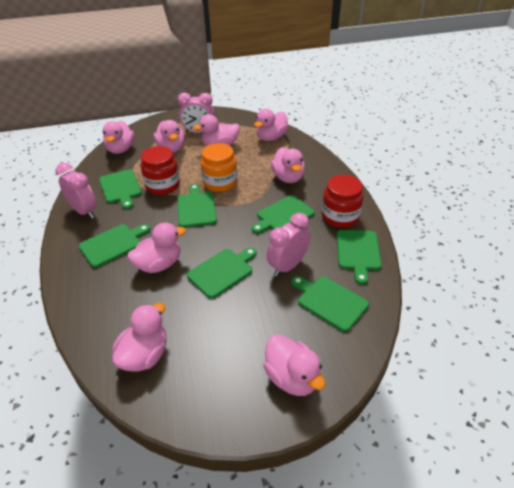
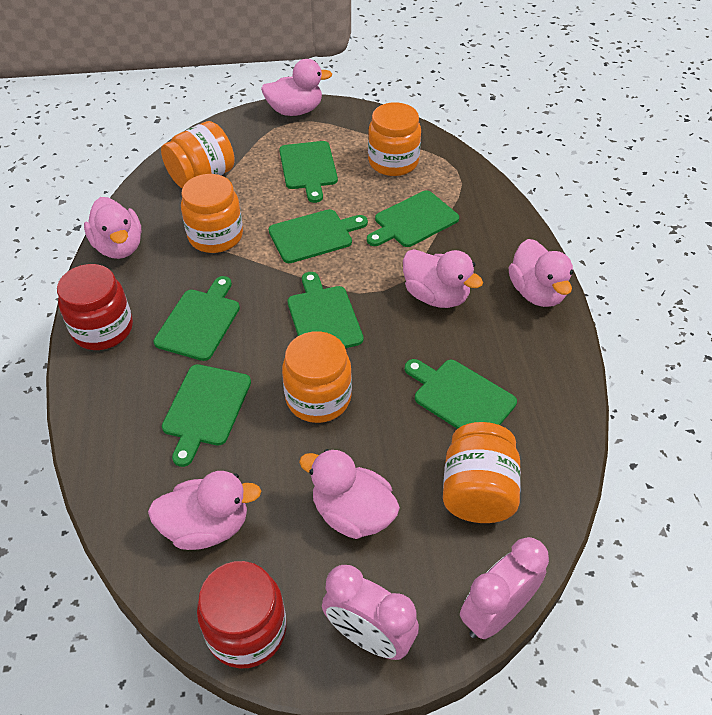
orange jar: [201,143,237,192] = 1 -> [161,121,235,188] [181,174,243,253] [282,331,352,423] [368,102,421,176] [443,422,521,523] = 5
pink clock: [55,163,97,218] [178,92,215,133] [267,213,310,276] = 3 -> [322,565,419,660] [460,537,549,639] = 2
pink duck: [103,121,134,154] [112,303,167,372] [127,223,186,273] [154,120,185,152] [193,114,240,146] [254,109,288,141] [263,334,326,396] [271,147,305,183] = 8 -> [84,197,142,259] [148,471,261,550] [261,59,332,116] [299,449,400,539] [403,249,483,308] [509,239,573,307] = 6

